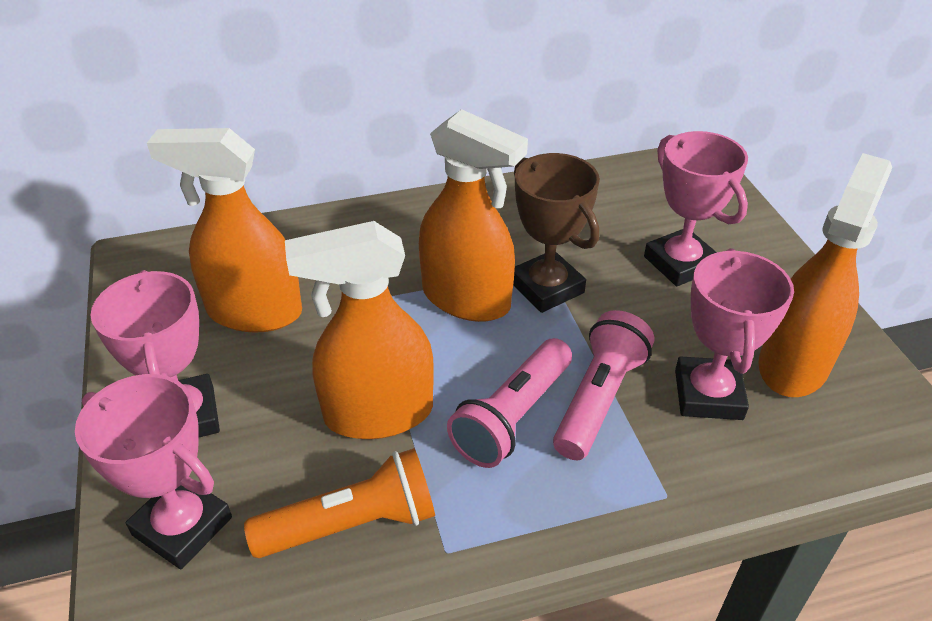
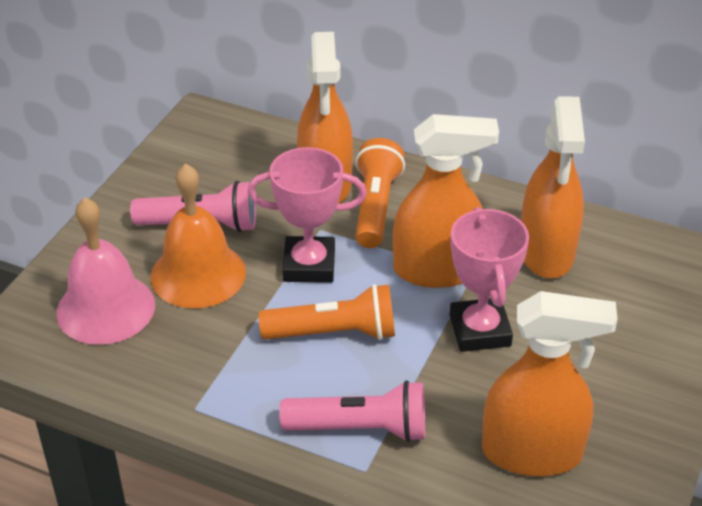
brown trophy: [513,153,600,313] = 1 -> none = 0
orange bell: none = 0 -> [150,163,246,308] = 1
orange flashlight: [244,448,435,558] = 1 -> [259,284,395,340] [355,138,405,248] = 2
pink bell: none = 0 -> [56,197,155,345] = 1
pink trophy: [75,374,232,569] [90,270,220,437] [644,131,748,286] [675,248,794,420] = 4 -> [248,147,367,283] [450,207,529,352] = 2

